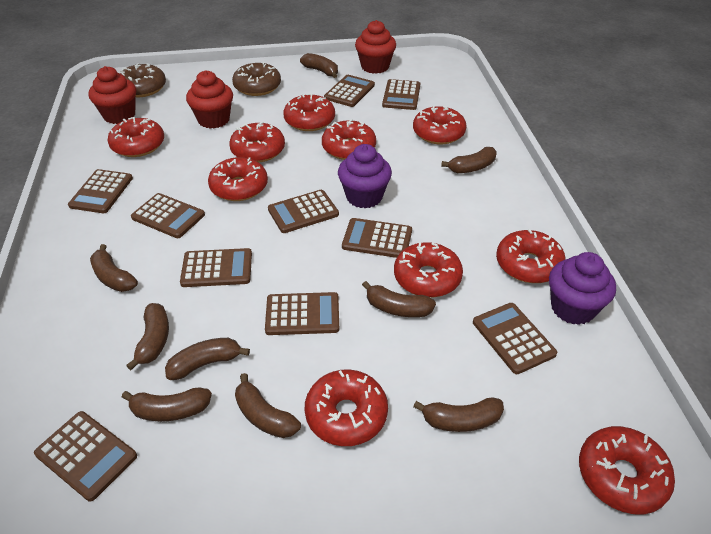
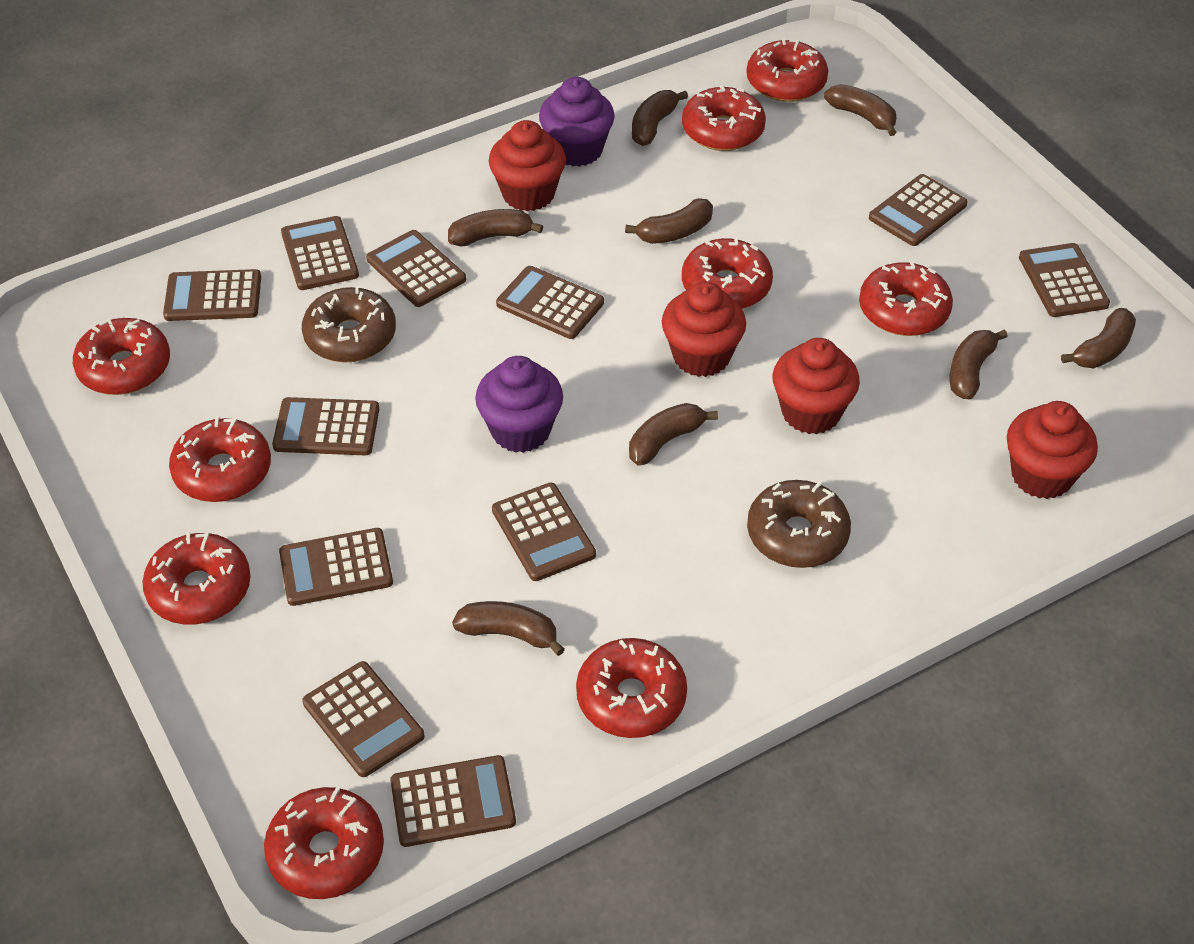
brown banana: [90,244,138,292] [122,388,212,421] [126,303,169,370] [165,338,250,380] [235,373,301,438] [300,53,338,78] [362,281,436,317] [413,397,504,432] [441,147,497,173] = 9 -> [448,209,543,246] [452,601,565,656] [625,198,713,244] [629,403,718,465] [632,90,688,146] [824,84,897,136] [950,330,1008,399] [1061,308,1136,368] = 8
brown calculator: [34,411,137,501] [68,169,133,213] [131,193,205,238] [180,248,252,287] [265,292,339,335] [268,190,339,233] [324,75,375,107] [342,218,412,258] [382,79,420,110] [473,303,557,374] = 10 -> [163,269,261,321] [272,397,379,455] [279,528,393,606] [281,216,359,290] [302,661,425,777] [366,230,466,307] [390,755,516,847] [492,482,596,581] [496,266,604,339] [869,174,968,246] [1019,243,1110,317] = 11
red cupcake: [88,66,136,124] [186,70,233,129] [355,20,396,74] = 3 -> [489,120,566,211] [662,282,746,377] [772,338,860,434] [1007,401,1098,499] = 4
red donut: [108,116,164,157] [208,157,268,201] [229,122,285,162] [283,93,335,131] [305,370,388,446] [322,119,376,160] [394,242,463,297] [413,106,467,145] [496,229,566,283] [579,426,675,514] = 10 -> [73,318,170,395] [142,532,251,624] [169,416,271,502] [264,787,384,899] [576,638,687,738] [682,85,766,151] [682,238,773,309] [746,37,828,102] [859,262,953,336] = 9

